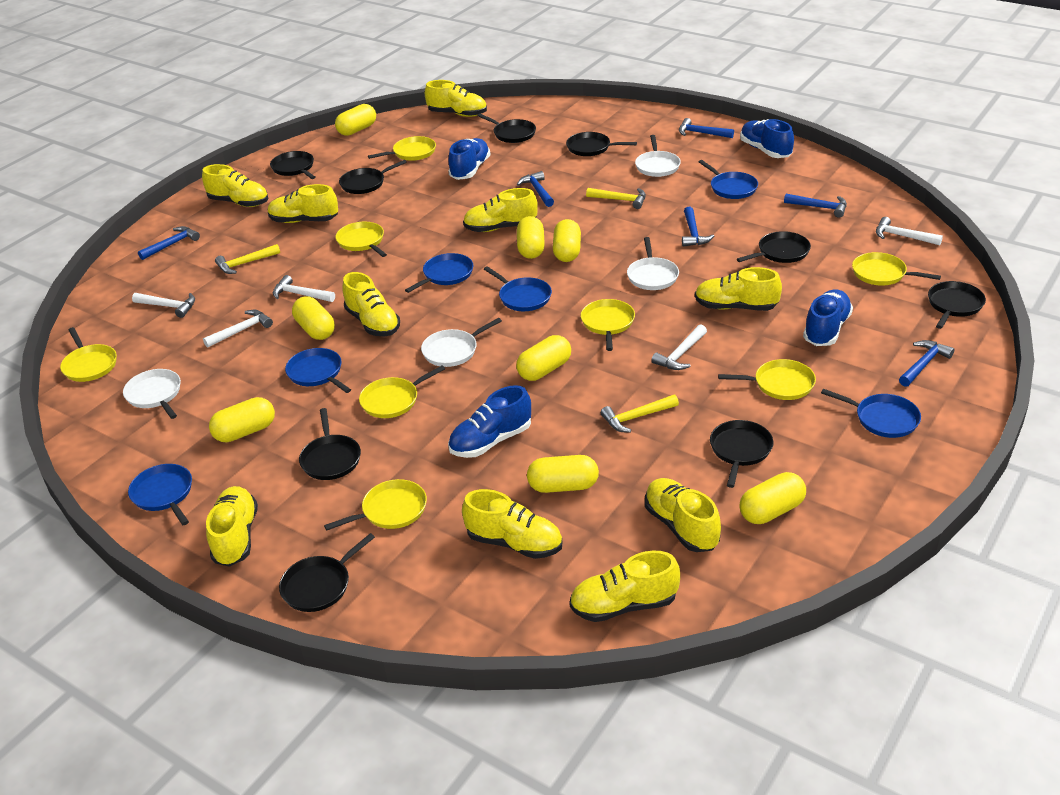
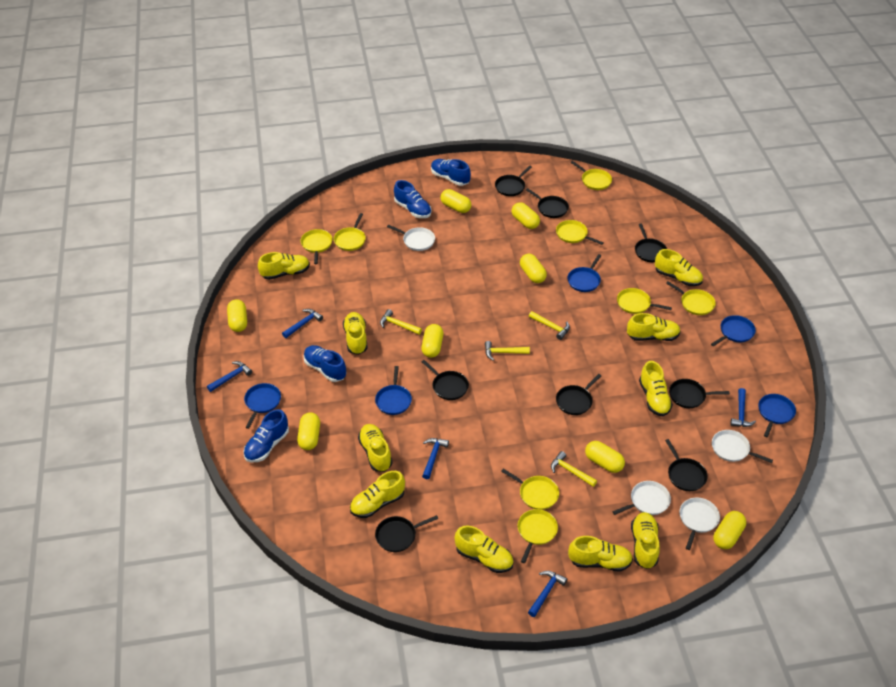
black pan: [270,151,316,179] [279,533,375,612] [299,408,361,480] [339,160,407,194] [478,114,536,143] [566,132,637,156] [710,420,773,488] [737,231,811,263] [928,281,986,329] = 9 -> [375,515,438,552] [422,360,469,400] [495,166,532,196] [526,188,569,218] [556,374,601,415] [635,223,667,262] [665,439,708,491] [669,379,730,408] = 8
blue hammer: [138,226,200,260] [517,171,554,207] [679,118,734,138] [682,207,714,247] [784,194,847,218] [899,340,955,387] = 6 -> [207,361,252,392] [282,309,323,338] [422,438,449,479] [528,571,567,617] [730,388,756,427] = 5
blue pan: [128,464,192,525] [285,348,351,393] [405,253,473,293] [484,266,552,311] [699,160,758,199] [821,389,921,438] = 6 -> [244,383,281,429] [375,366,412,415] [567,254,601,292] [711,315,756,346] [758,394,796,437] = 5
white hammer: [132,293,195,318] [203,310,273,348] [273,275,335,302] [651,324,707,370] [876,217,943,245] = 5 -> none = 0
yellow hammer: [215,244,280,274] [586,188,646,209] [601,395,679,433] = 3 -> [380,309,422,335] [485,341,530,361] [529,311,570,340] [551,451,597,487] = 4

